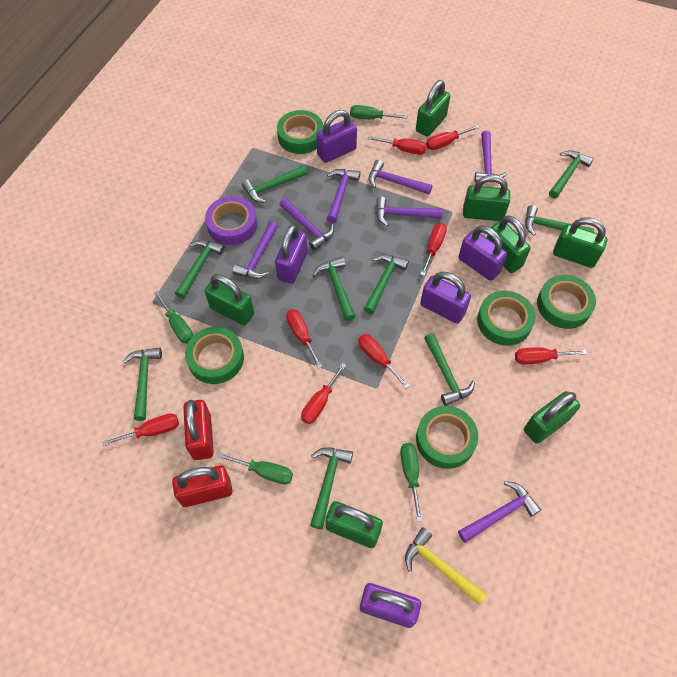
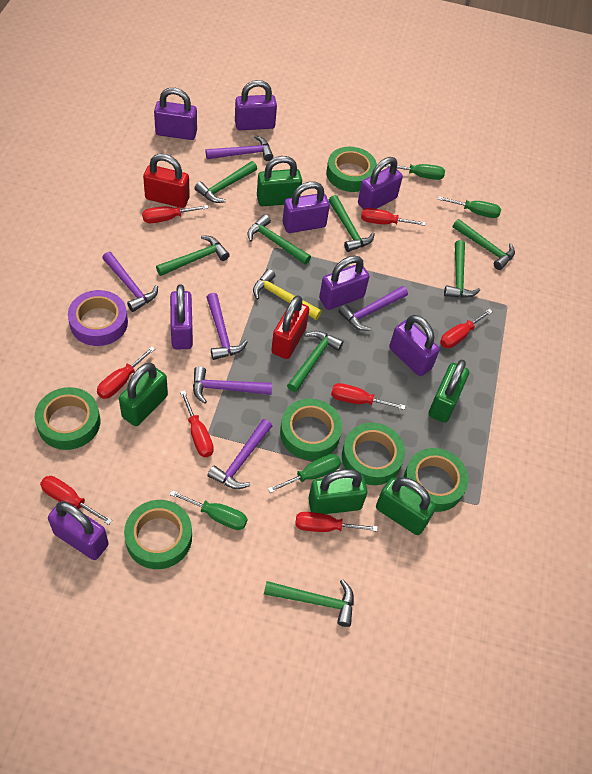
green hammer: [123,347,162,421] [175,240,225,299] [242,165,307,203] [310,447,353,529] [313,256,356,321] [364,254,409,314] [424,333,475,406] [525,205,594,236] [549,150,594,198] = 9 -> [156,235,230,276] [195,161,257,203] [247,214,311,265] [264,579,354,627] [287,331,343,392] [329,195,375,252] [444,240,480,298] [453,219,515,270] = 8
green padlock: [205,274,254,325] [326,501,383,548] [416,80,450,137] [463,175,510,221] [487,215,531,273] [524,391,580,444] [553,217,607,268] = 7 -> [119,363,168,426] [257,156,302,206] [308,469,368,514] [376,477,436,535] [429,359,469,423] = 5
green tape: [185,327,244,384] [277,110,324,154] [416,406,478,469] [477,291,536,346] [537,275,596,329] = 5 -> [35,387,100,450] [124,500,192,569] [280,399,342,460] [326,147,377,192] [342,423,405,485] [404,448,469,512] = 6
purple hammer: [232,221,278,279] [279,198,334,251] [327,169,360,223] [368,160,433,194] [376,196,443,226] [458,481,541,543] [474,131,507,182] = 7 -> [102,252,158,312] [193,367,272,404] [205,135,273,161] [206,293,248,360] [207,419,272,489] [338,286,408,331] = 6
purple padlock: [275,224,308,284] [316,110,357,163] [360,583,421,628] [420,272,471,324] [459,225,507,281] = 5 -> [48,501,109,560] [154,88,197,140] [170,284,193,349] [235,80,277,130] [283,182,330,233] [319,256,369,310] [358,157,403,209] [389,315,440,376] = 8

